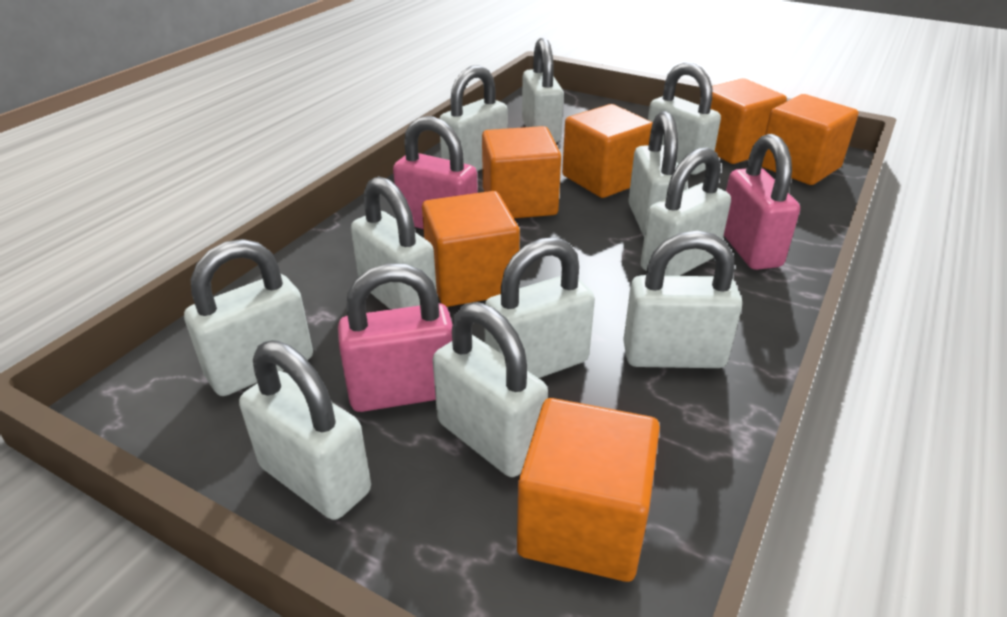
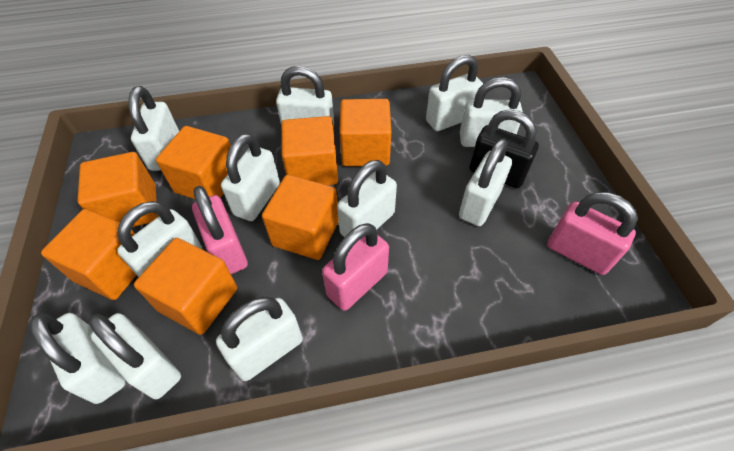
black padlock: none = 0 -> [470,110,539,188] = 1
orange cube: [422,191,520,307] [482,126,561,218] [517,398,660,582] [562,104,653,198] [699,79,787,164] [762,94,859,185] = 6 -> [41,209,137,300] [77,152,158,227] [134,238,237,335] [156,126,231,199] [262,175,339,260] [281,116,338,185] [339,99,391,166] = 7

